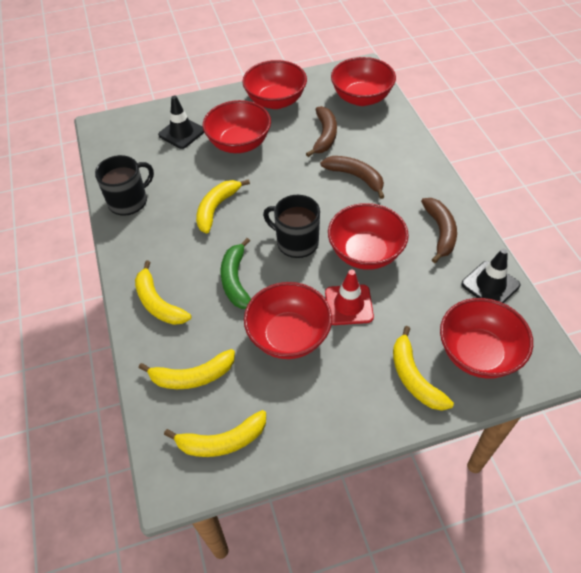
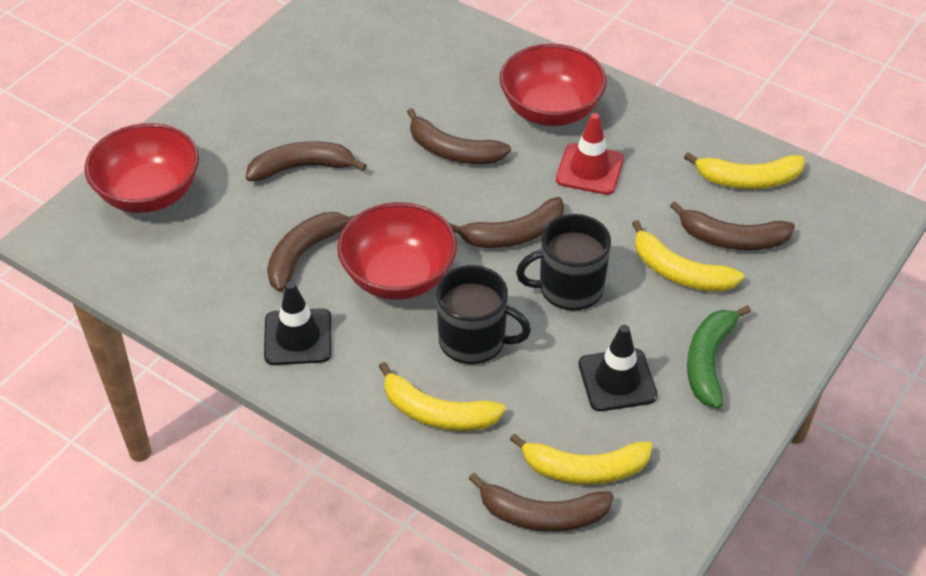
brown banana: [306,106,337,157] [320,156,384,199] [421,198,457,263] = 3 -> [246,141,367,181] [267,212,356,292] [407,108,511,164] [449,197,564,248] [468,473,614,532] [670,201,795,251] = 6
red bowl: [203,100,271,153] [242,60,307,109] [244,282,332,359] [328,203,409,270] [331,57,396,106] [440,298,533,379] = 6 -> [84,123,199,213] [337,202,457,300] [499,44,606,126] = 3
yellow banana: [135,261,191,325] [139,349,235,389] [164,410,266,457] [196,179,250,233] [393,326,454,411] = 5 -> [379,362,506,431] [510,433,653,485] [632,220,744,292] [684,152,805,189] = 4

